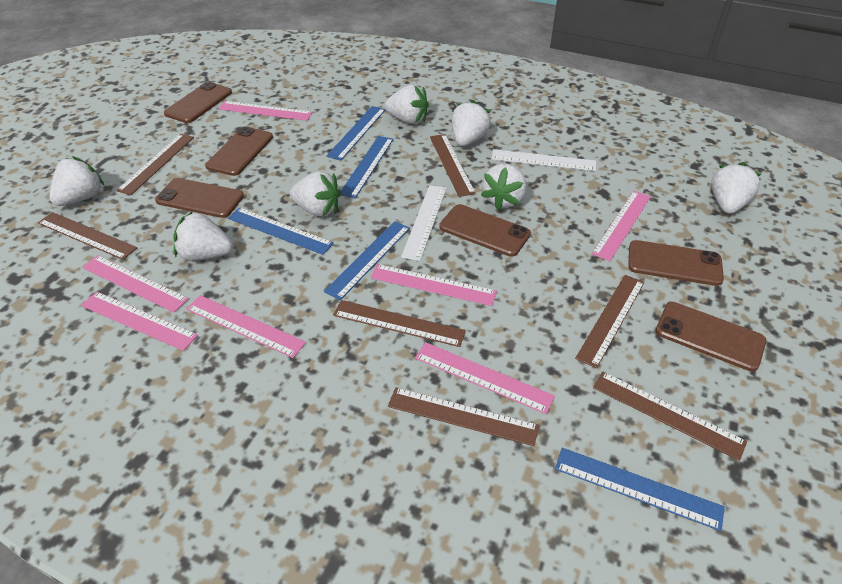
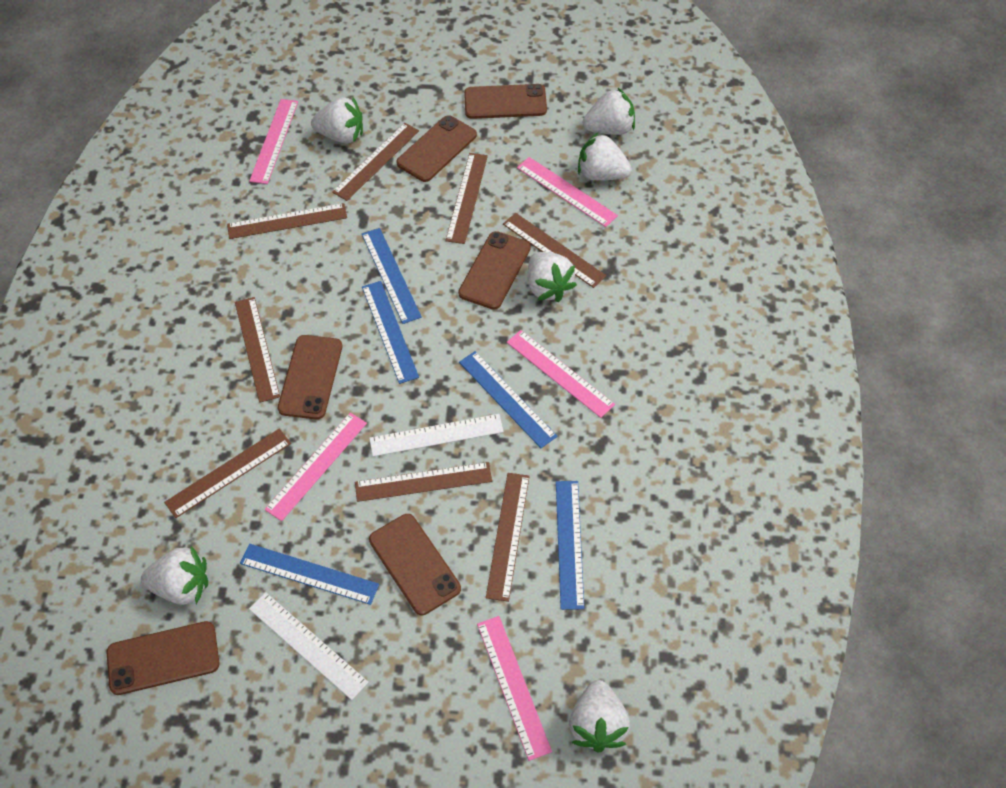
brown ruler: [38,212,137,260] [116,134,194,195] [333,300,466,347] [388,387,539,446] [430,134,476,197] [575,275,644,368] [593,372,747,461] = 7 -> [164,429,291,518] [227,203,347,239] [235,297,280,403] [332,123,419,201] [355,462,492,502] [445,153,488,244] [486,473,530,602] [503,213,606,288] = 8
pink ruler: [81,292,198,351] [82,255,189,312] [186,295,306,358] [218,101,313,121] [370,264,497,306] [415,342,555,414] [592,191,651,261] = 7 -> [249,99,298,184] [265,413,367,521] [477,616,552,761] [507,330,615,418] [517,157,618,227] = 5
white strawberry: [50,156,104,206] [174,211,233,261] [289,171,342,217] [384,85,429,124] [452,100,491,146] [481,164,526,210] [711,162,762,214] = 7 -> [141,546,208,605] [311,96,363,143] [528,252,577,302] [569,680,630,753] [578,132,632,180] [583,88,635,135] = 6

